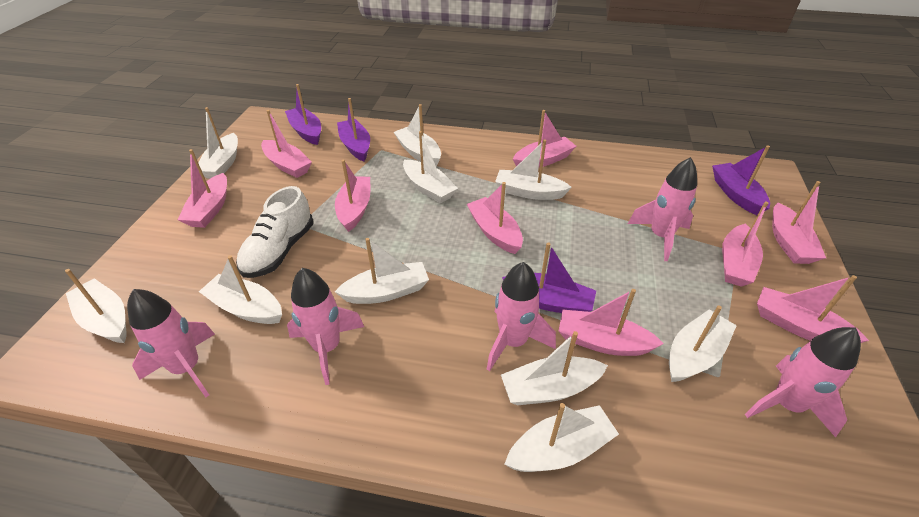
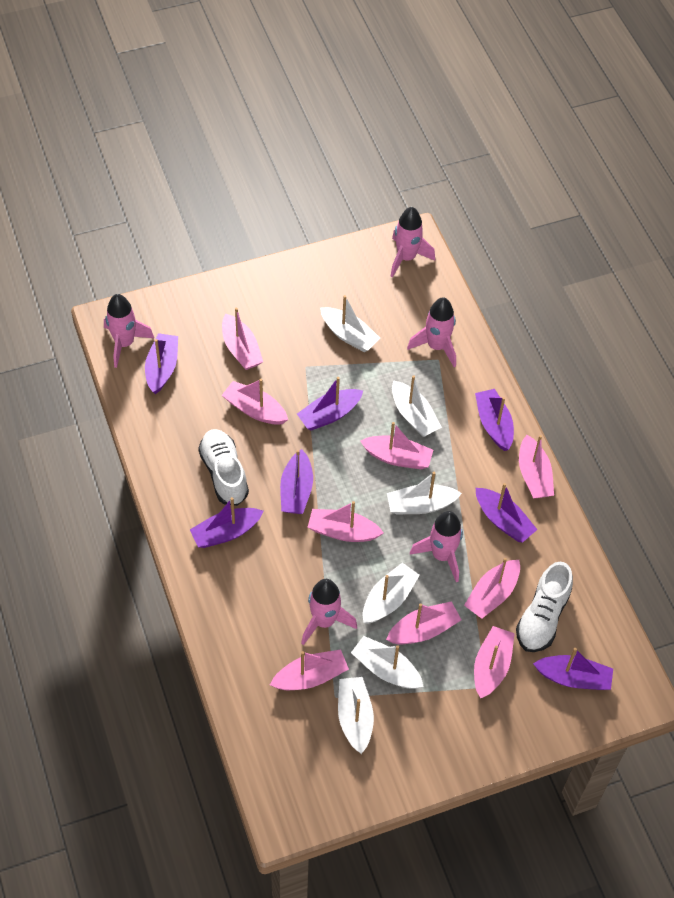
purple boat: [285,84,321,145] [337,98,370,161] [502,242,596,313] [712,145,770,215] = 4 -> [145,333,178,394] [190,497,263,548] [280,449,313,514] [297,377,363,430] [475,389,514,451] [476,483,538,543] [533,648,613,690] = 7
white boat: [65,269,127,343] [199,107,238,179] [199,255,282,324] [335,238,429,304] [394,104,441,167] [403,131,458,204] [495,140,572,200] [501,331,608,405] [504,403,619,472] [669,305,737,382] = 10 -> [320,295,380,352] [338,677,374,754] [351,636,424,689] [363,563,420,624] [387,472,462,514] [392,375,442,437] = 6
white shoe: [236,186,313,278] = 1 -> [198,429,249,506] [516,562,573,652] = 2

